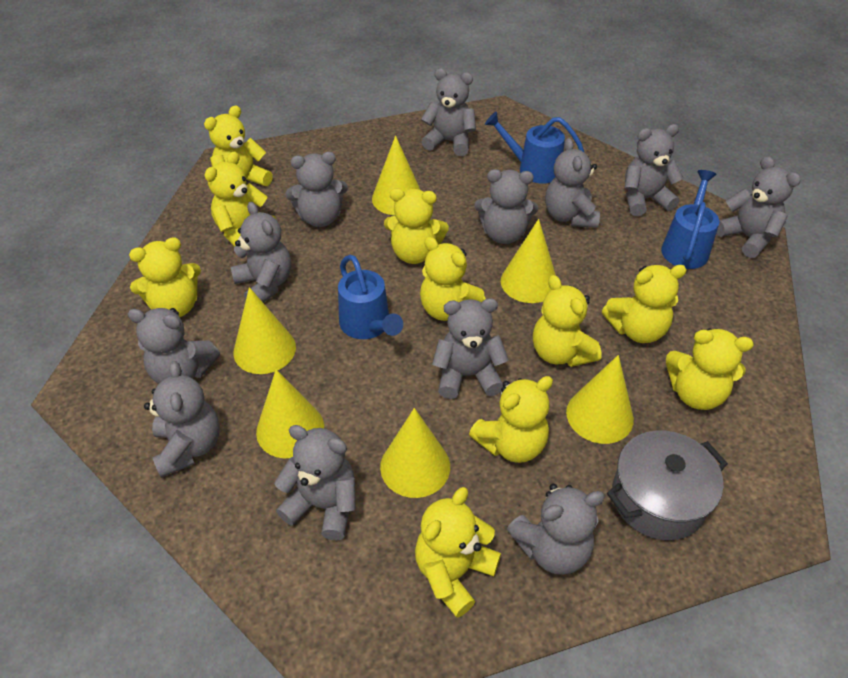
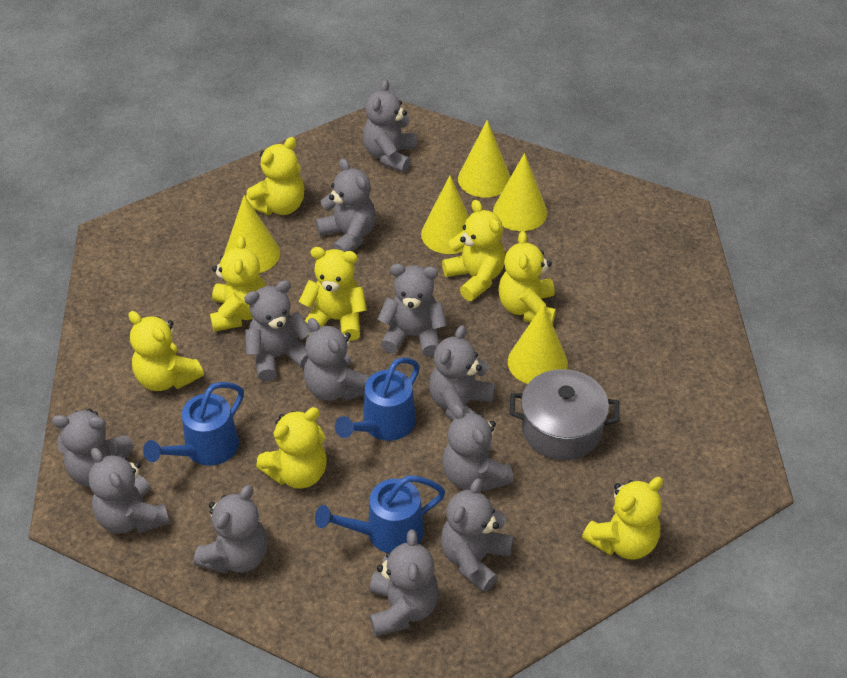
yellow cone: [233,287,296,374] [256,369,324,458] [372,136,420,215] [380,408,450,498] [501,219,556,303] [566,355,634,444] = 6 -> [224,195,280,273] [421,176,469,254] [458,120,511,197] [493,153,547,231] [508,304,568,384] = 5
yellow teddy bear: [129,237,201,317] [204,105,273,186] [204,151,276,247] [384,188,449,264] [415,487,501,618] [420,237,486,321] [469,376,553,463] [533,275,602,367] [602,265,687,343] [666,329,754,410] = 10 -> [129,311,204,391] [210,236,266,332] [246,137,304,215] [256,407,327,489] [299,247,367,341] [442,200,505,301] [498,231,556,325] [582,477,663,560] = 8

